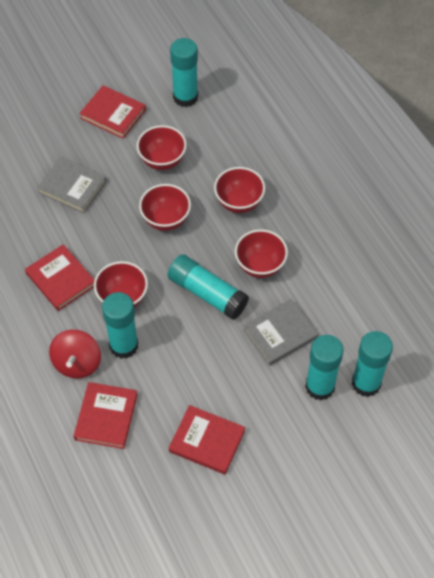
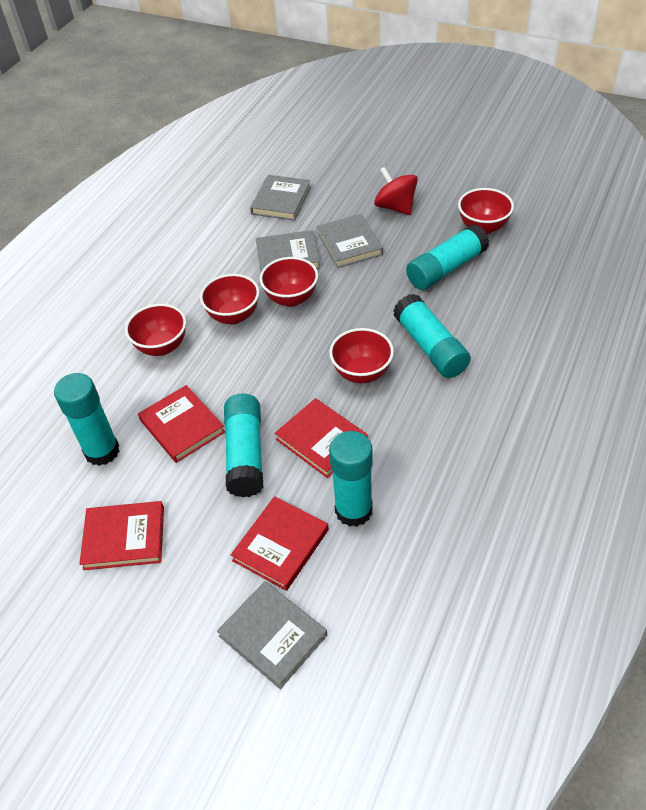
grey book: [37,157,107,213] [243,299,318,366] = 2 -> [217,581,327,689] [250,175,311,221] [256,230,320,272] [317,214,383,268] = 4

